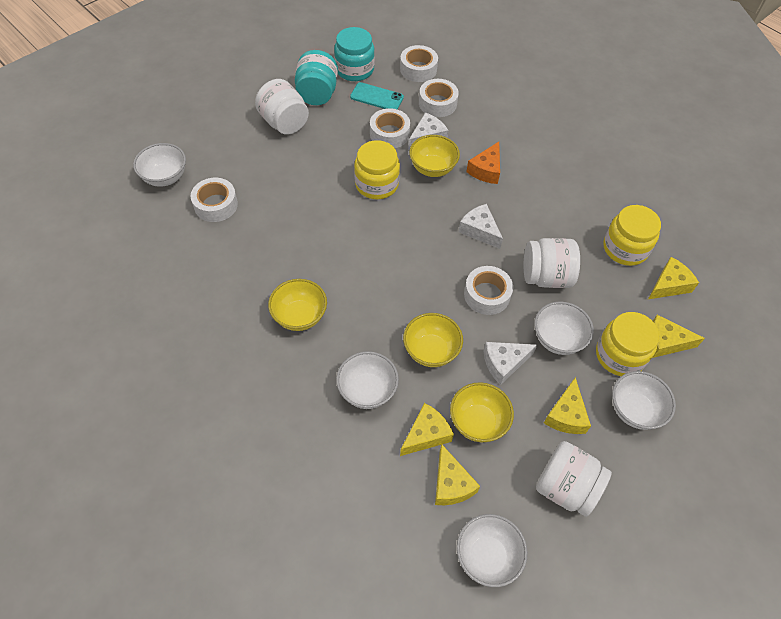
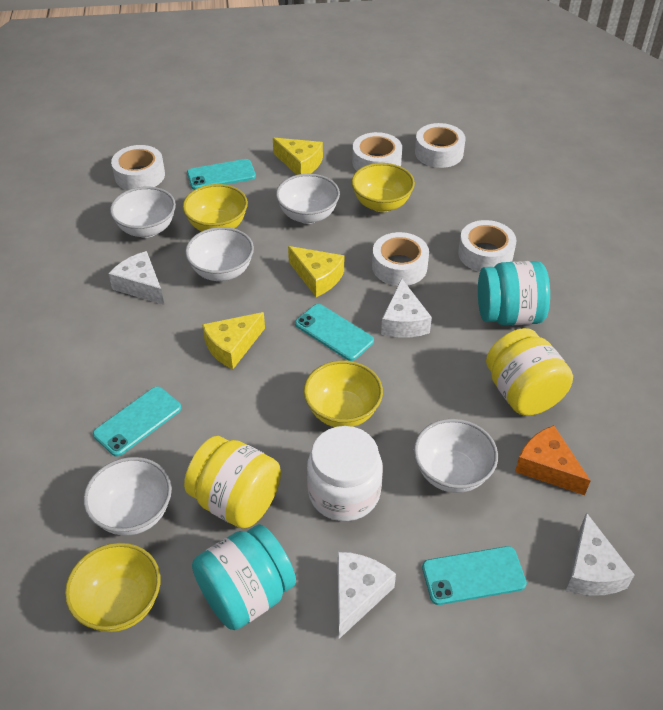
turquoise phone: [350,82,404,110] = 1 -> [93,386,182,457] [187,159,256,190] [295,304,374,361] [422,546,527,605] = 4
white cheese: [408,112,448,151] [459,204,503,249] [484,342,537,385] = 3 -> [108,251,164,305] [337,552,396,639] [381,279,432,338] [566,512,634,596] = 4
white jar: [255,79,309,135] [524,238,580,288] [536,441,612,517] = 3 -> [307,426,383,521] = 1
yellow cheese: [400,403,454,456] [435,444,480,505] [544,377,591,434] [648,257,699,299] [652,315,705,358] = 5 -> [202,312,265,369] [273,138,323,175] [288,246,344,297] = 3
yellow jar: [354,140,400,199] [596,312,659,376] [603,205,661,266] = 3 -> [184,436,281,529] [486,328,573,416] = 2

